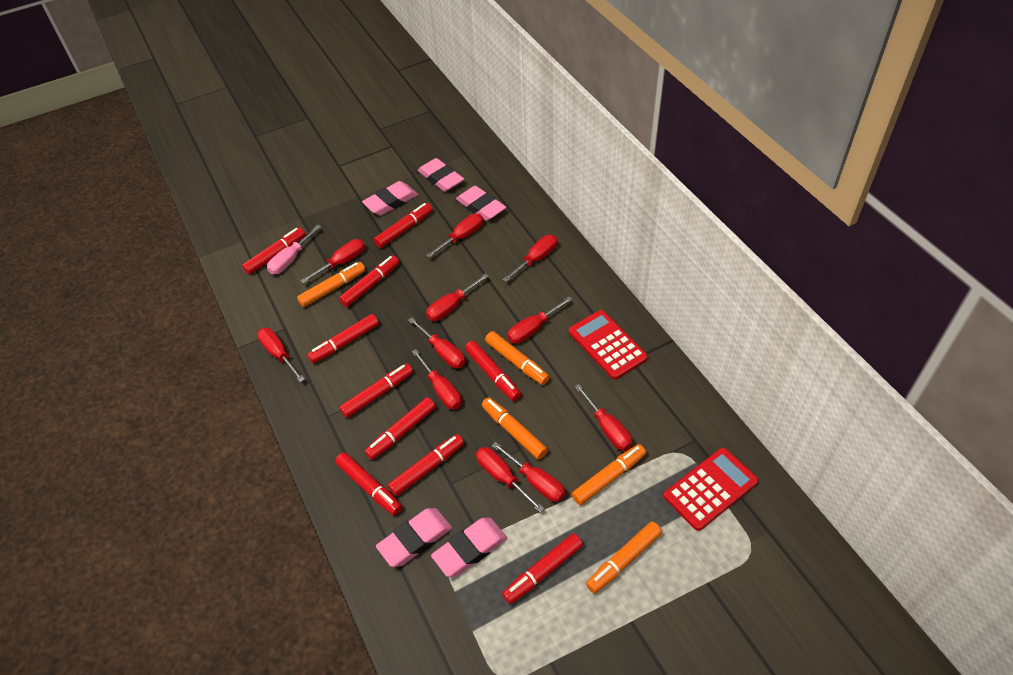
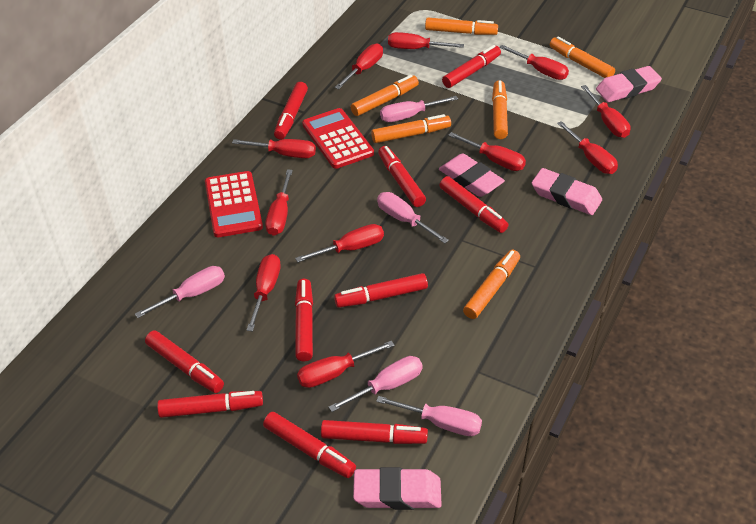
orange marker: [297,262,365,307] [482,397,548,459] [485,331,550,385] [572,444,646,505] [586,521,662,594] = 5 -> [351,75,419,116] [371,114,451,143] [425,18,498,35] [463,250,520,319] [492,80,508,139] [550,37,615,78] = 6
pink eraser: [362,181,418,215] [376,508,452,567] [418,158,464,192] [431,518,507,577] [456,186,506,221] = 5 -> [353,467,442,510] [439,153,505,197] [532,168,602,215] [596,66,662,102] = 4
pink screwdriver: [267,225,321,275] = 1 -> [135,266,225,318] [329,356,423,412] [376,396,482,436] [377,192,449,243] [380,96,458,122] = 5

